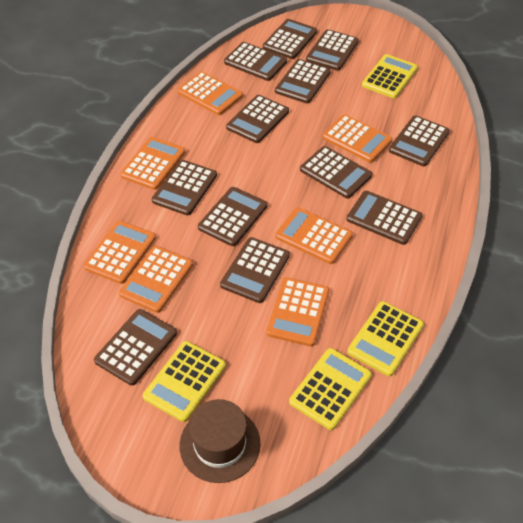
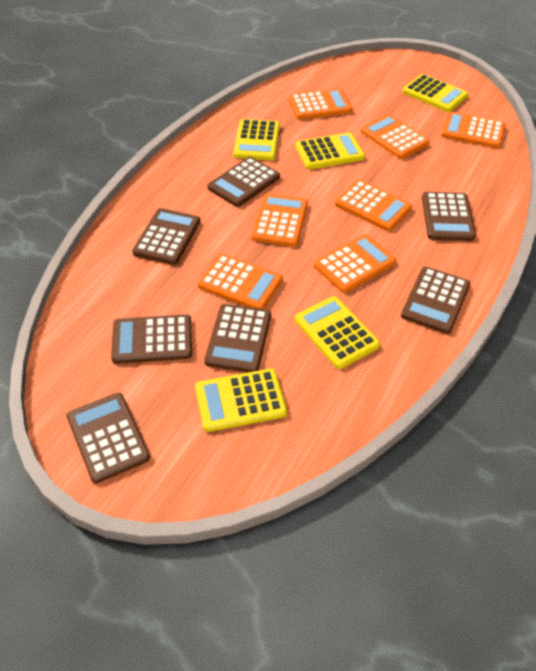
brown calculator: [94,309,177,386] [152,160,217,215] [198,187,267,246] [220,237,290,303] [224,42,287,81] [226,95,289,143] [263,19,317,59] [275,59,331,103] [300,146,372,198] [306,29,358,71] [347,191,422,245] [389,115,450,166] = 12 -> [66,393,150,483] [111,314,192,364] [132,208,200,265] [204,304,271,372] [207,157,280,207] [401,267,470,334] [422,192,476,241] = 7
brown hat: [179,399,261,483] = 1 -> none = 0
yellow calculator: [143,341,226,422] [289,348,372,430] [347,301,424,376] [362,54,418,98] = 4 -> [195,368,287,432] [233,119,280,160] [295,132,365,169] [295,296,380,369] [402,74,468,112] = 5

